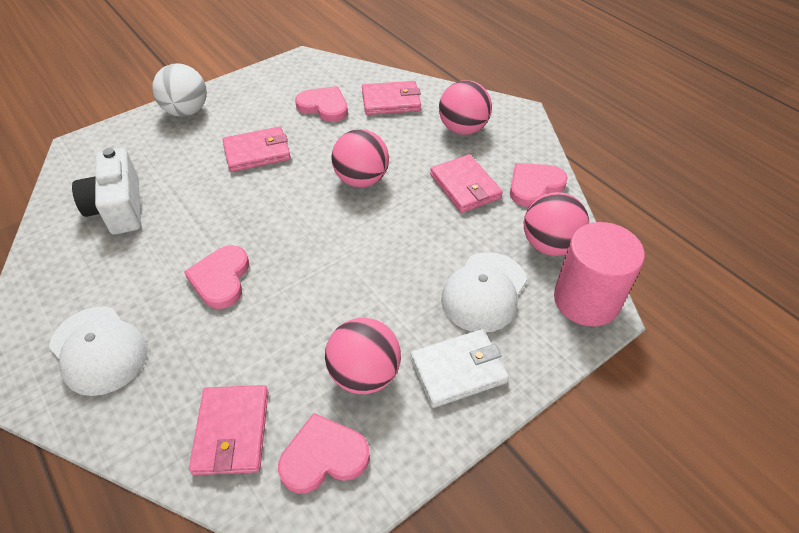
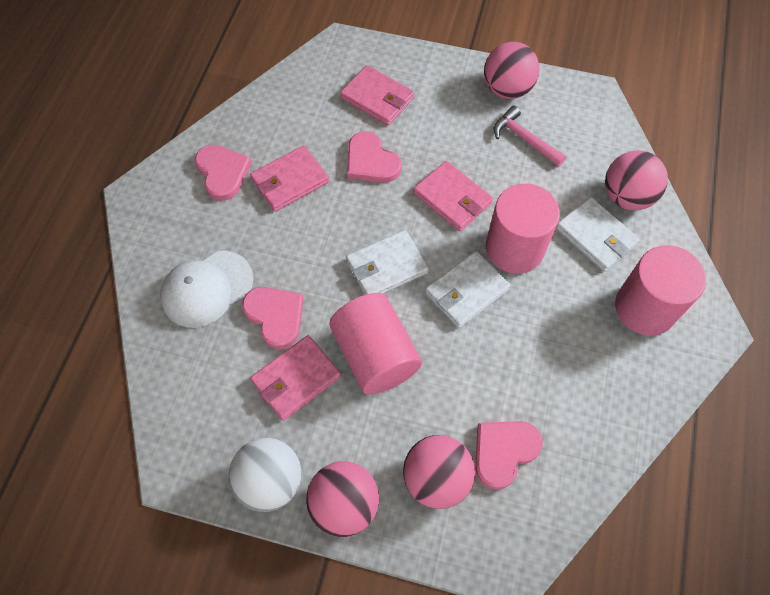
pink cylinder: [554,222,645,326] = 1 -> [330,293,422,395] [486,184,560,274] [615,245,706,336] = 3
pink hammer: none = 0 -> [494,106,566,167] = 1
white camera: [72,148,141,235] = 1 -> none = 0
white cap: [49,307,148,396] [441,252,527,333] = 2 -> [160,251,253,328] = 1
white wallet: [410,329,509,408] = 1 -> [346,230,429,295] [425,251,511,328] [556,197,640,272] = 3

